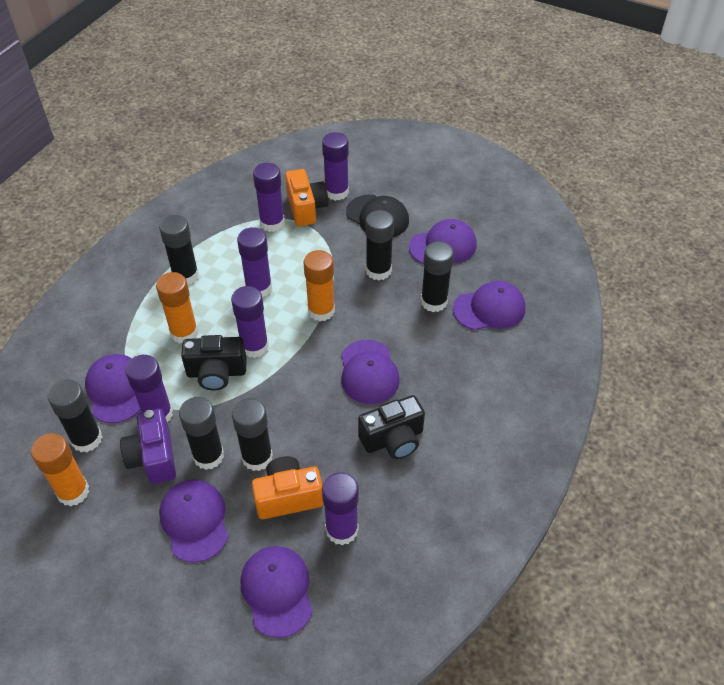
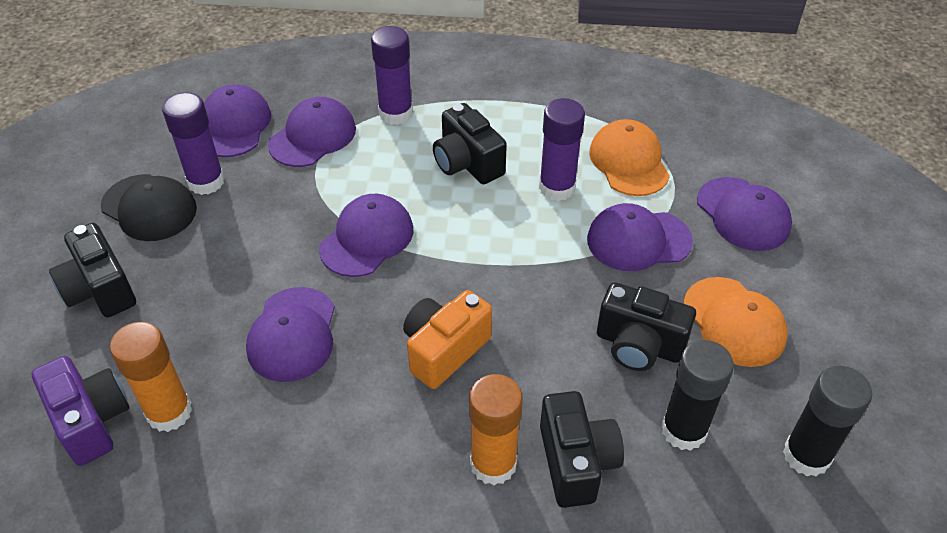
black camera: [181,335,247,391] [358,395,425,459] = 2 -> [49,223,136,317] [433,103,507,184] [540,391,624,508] [597,282,696,371] = 4
black glue stick: [48,380,102,452] [159,215,199,285] [179,397,224,470] [232,398,273,471] [366,210,394,281] [421,241,454,312] = 6 -> [661,340,734,451] [783,366,872,477] = 2
orange camera: [252,456,324,519] [285,169,328,226] = 2 -> [403,290,492,389] = 1
orange cap: none = 0 -> [589,119,670,196] [684,277,788,367] = 2
orange glue stick: [31,433,89,506] [156,272,198,344] [303,250,335,321] = 3 -> [110,322,192,432] [469,374,523,485] = 2
purple glue stick: [125,355,173,422] [231,286,269,358] [237,227,272,298] [253,163,285,232] [322,132,349,201] [322,472,359,545] = 6 -> [162,92,225,195] [371,26,413,125] [539,98,585,201] = 3

